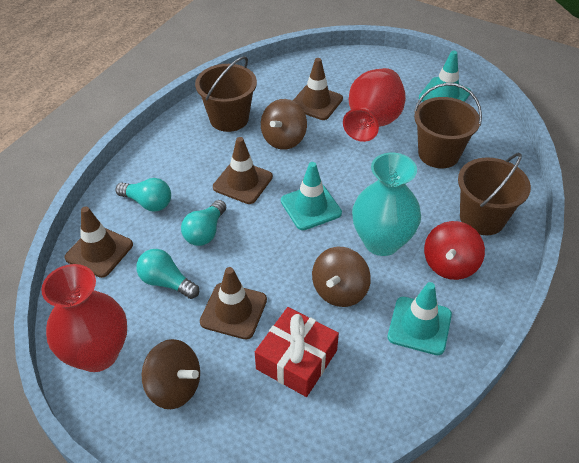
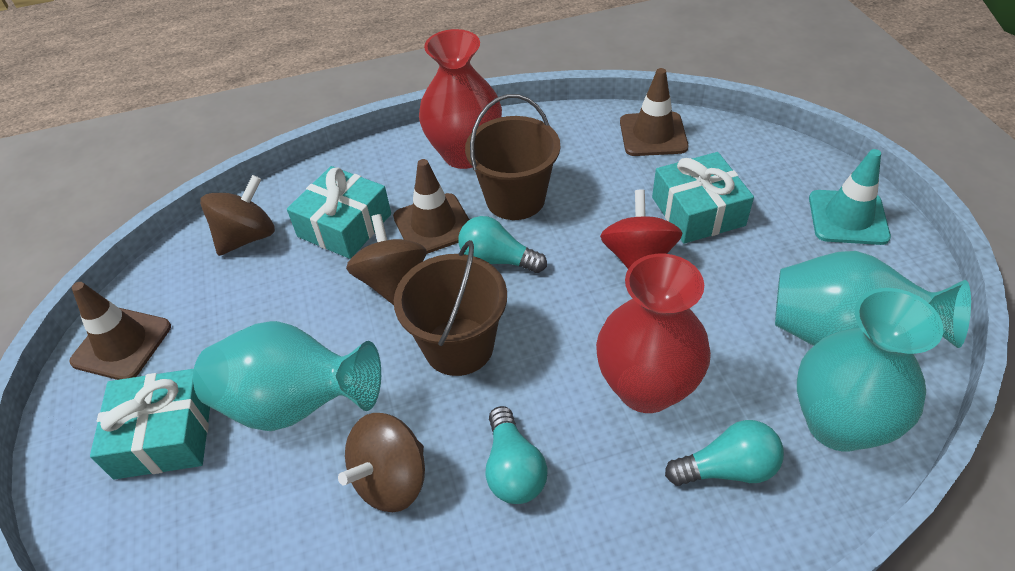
brown bucket: [195,56,257,132] [414,83,482,168] [458,153,531,235] = 3 -> [394,240,507,376] [465,94,560,220] = 2
brown traffic cone: [64,206,133,278] [200,267,267,339] [213,137,273,204] [293,58,343,120] = 4 -> [69,282,171,380] [393,159,469,254] [620,68,688,156] = 3
red gift: [255,307,339,397] = 1 -> none = 0
turquoise gift: none = 0 -> [90,369,210,480] [287,166,391,259] [652,152,754,244] = 3
turquoise traffic cone: [281,162,342,230] [388,282,452,355] [419,50,471,102] = 3 -> [809,149,891,245] = 1
turquoise vase: [352,153,421,256] = 1 -> [193,321,381,431] [775,251,971,348] [797,288,944,452] = 3

